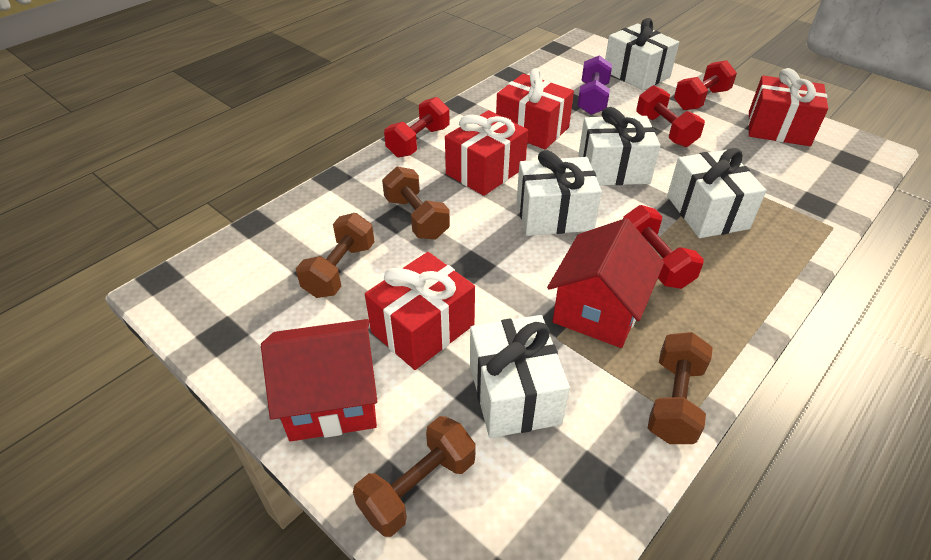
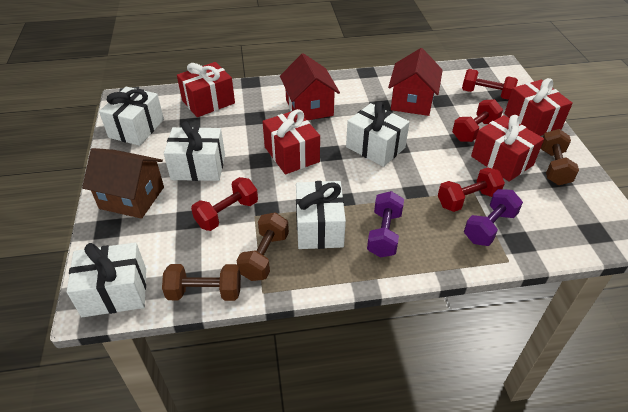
brown dumbbell: [296,213,375,298] [353,416,476,537] [382,166,450,240] [648,332,713,444] = 4 -> [162,264,241,301] [236,212,289,281] [541,129,579,185] = 3
brown house: none = 0 -> [82,148,164,219] = 1
purple dumbbell: [578,55,612,115] = 1 -> [367,191,404,258] [464,189,523,246] = 2

